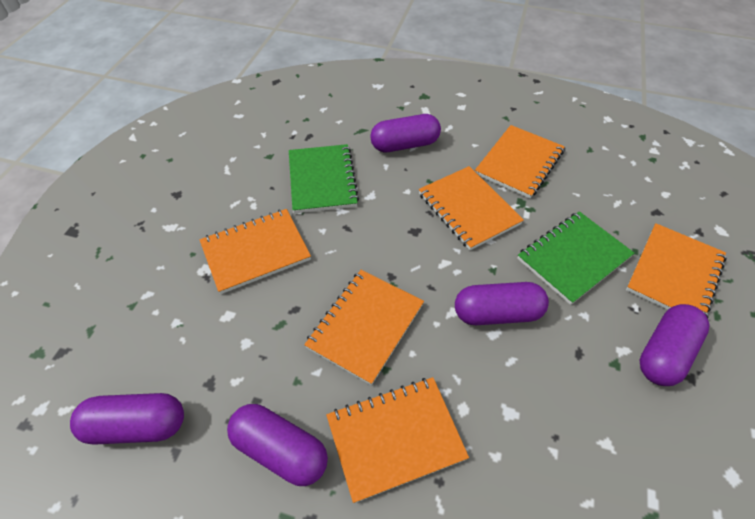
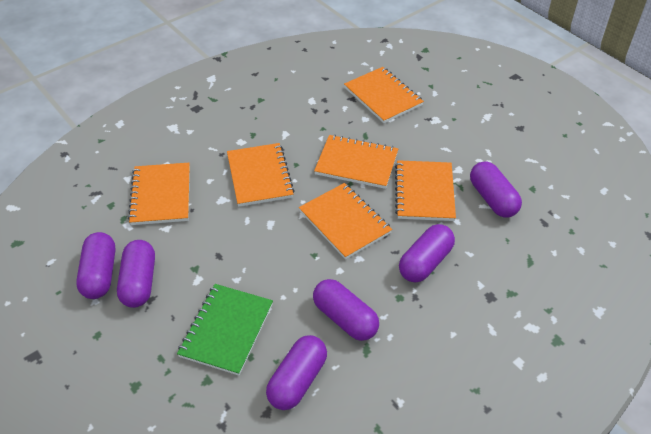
green notebook: [289,144,359,213] [517,211,634,305] = 2 -> [177,284,273,376] = 1
purple capsule: [70,393,184,445] [227,404,328,486] [370,114,441,152] [455,282,549,325] [640,304,709,386] = 5 -> [76,232,115,299] [117,240,155,308] [266,335,327,410] [313,279,379,341] [399,224,455,282] [470,161,522,217] = 6

